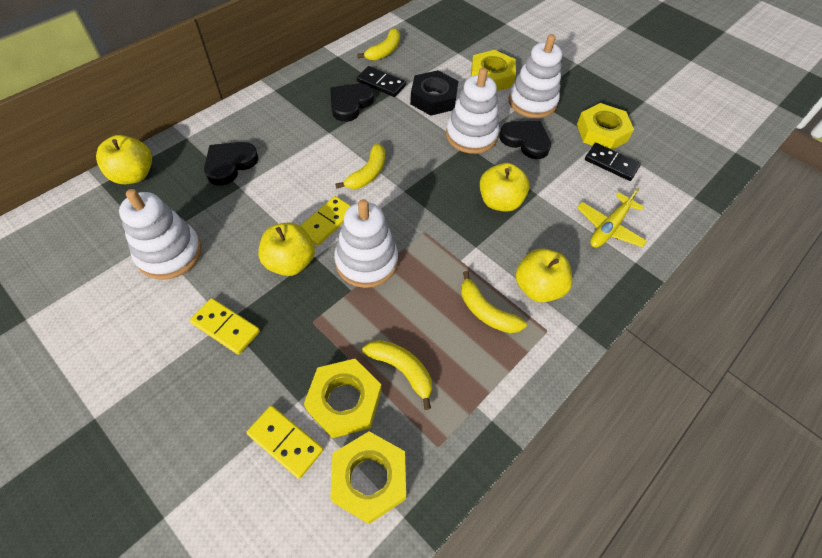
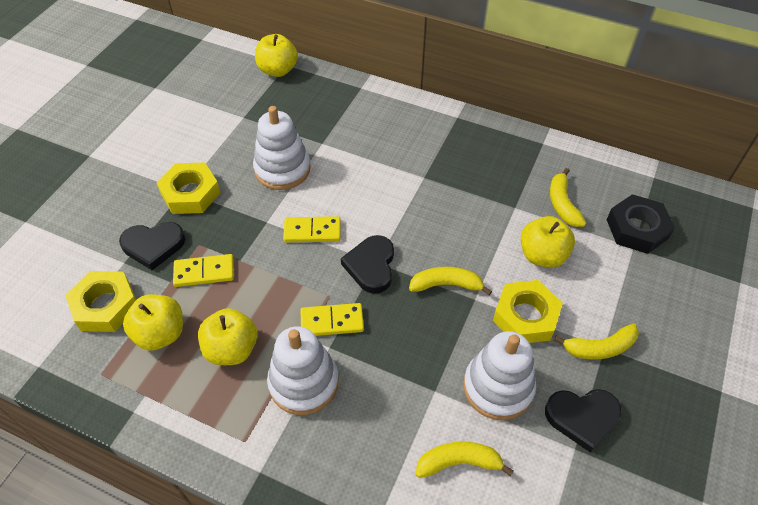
black domino: [357,66,406,97] [585,143,641,181] = 2 -> none = 0
white stacking toy: [119,189,202,280] [334,199,398,288] [446,68,499,154] [508,34,562,118] = 4 -> [253,106,311,190] [267,326,339,415] [464,331,536,420] = 3
yellow nut: [304,359,382,438] [330,431,406,524] [471,50,516,91] [577,103,634,150] = 4 -> [65,271,136,332] [157,163,221,214] [493,280,563,343] = 3
yellow plane: [577,187,647,248] = 1 -> none = 0

